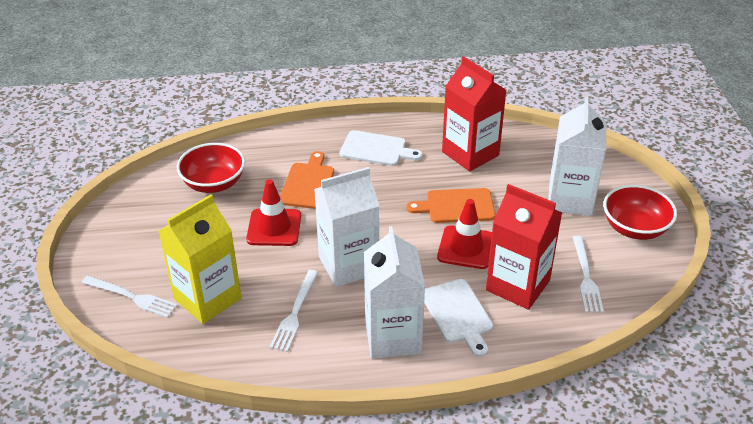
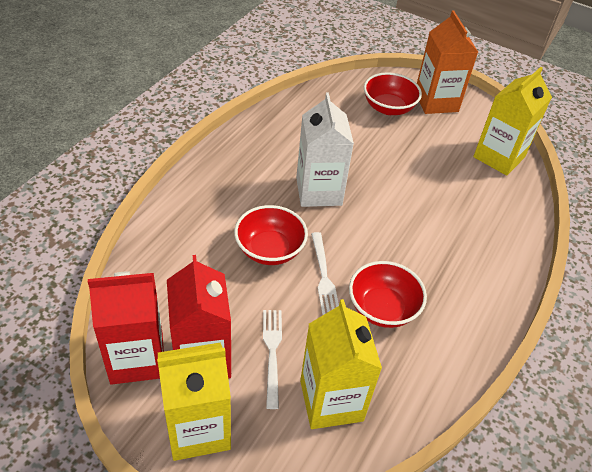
orange carton: none = 0 -> [417,10,478,114] = 1
orange cutting board: [280,151,334,209] [406,188,496,223] = 2 -> none = 0
red bowl: [177,143,245,193] [603,185,677,240] = 2 -> [234,205,308,265] [349,261,427,328] [364,72,422,115] = 3
red traffic cone: [246,179,301,246] [437,199,492,269] = 2 -> none = 0
white carton: [314,167,379,287] [364,226,425,359] [548,97,606,216] = 3 -> [296,93,354,207] = 1
white cutting board: [339,130,423,166] [424,279,493,357] = 2 -> none = 0
white fork: [82,276,178,318] [270,270,319,352] [573,236,604,313] = 3 -> [263,310,282,409] [311,232,339,315] = 2
yellow carton: [159,194,242,324] = 1 -> [157,343,231,461] [300,299,382,429] [473,67,552,176] = 3

